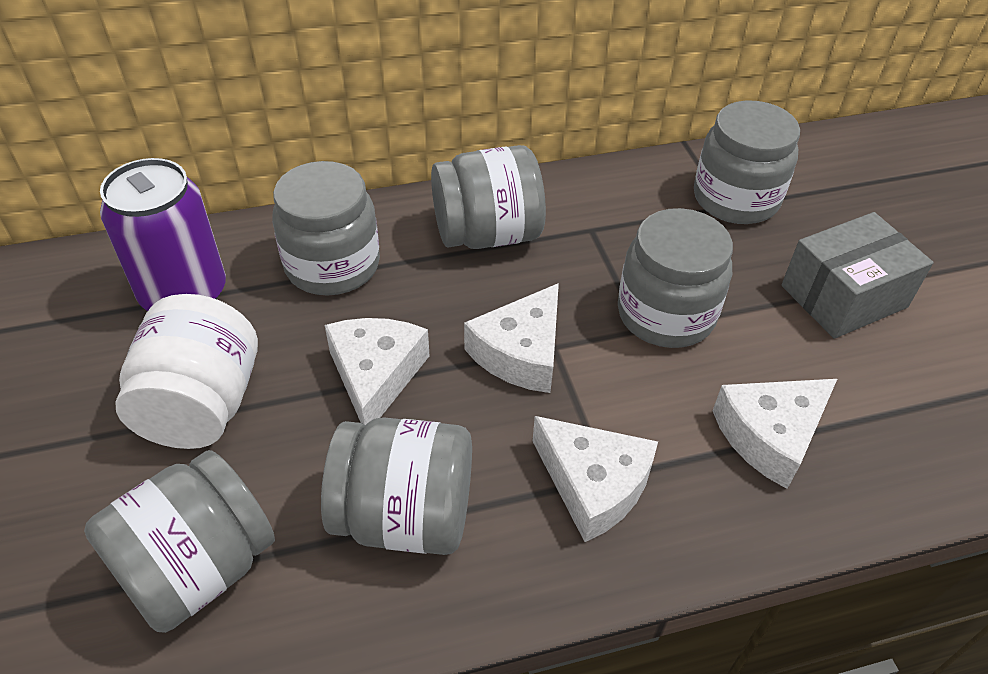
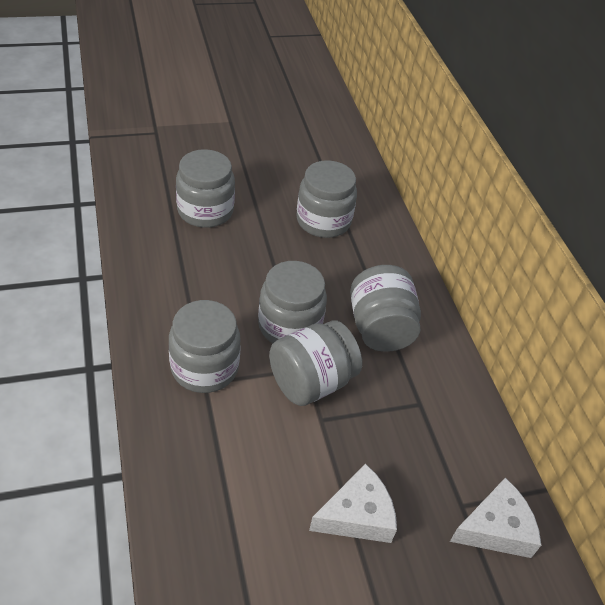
grey box: [781,212,934,339] = 1 -> none = 0
purple can: [100,158,226,311] = 1 -> none = 0
white cheese: [325,318,429,425] [464,283,559,393] [533,416,658,542] [713,379,837,489] = 4 -> [309,464,397,543] [450,478,541,558] = 2
white jar: [115,294,258,449] = 1 -> none = 0

